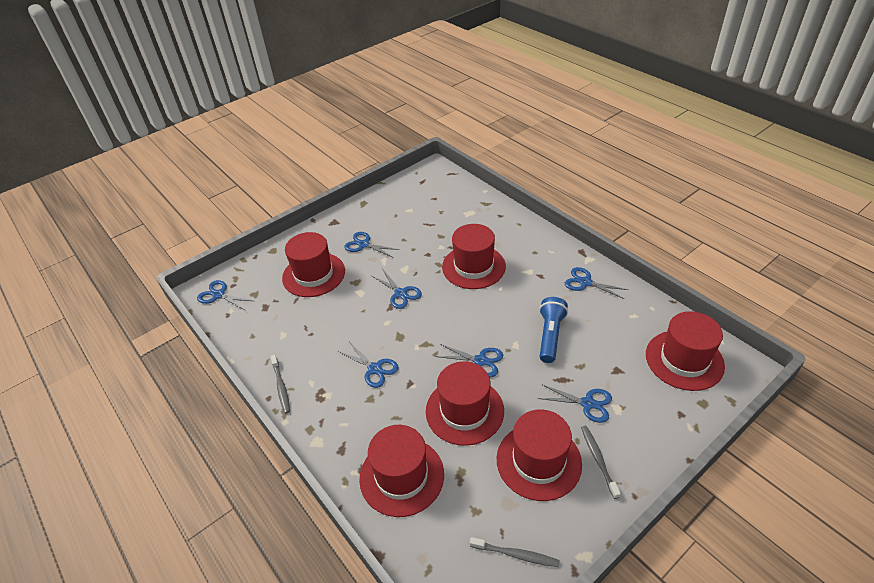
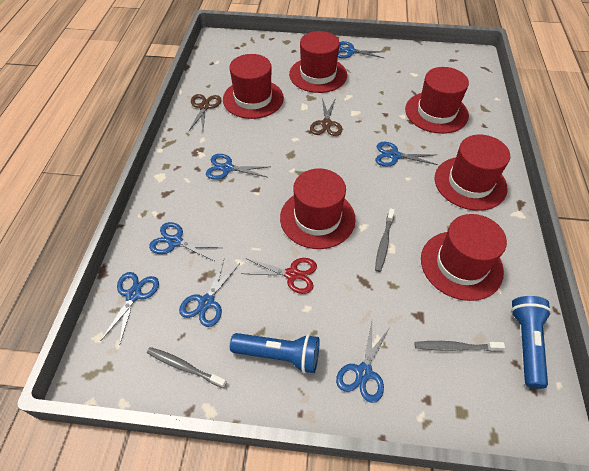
blue flashlight: [539,297,568,363] = 1 -> [230,333,319,373] [511,296,552,389] = 2
brown scissors: none = 0 -> [189,94,222,131] [310,98,342,136] = 2
red scissors: none = 0 -> [241,258,317,294] = 1

